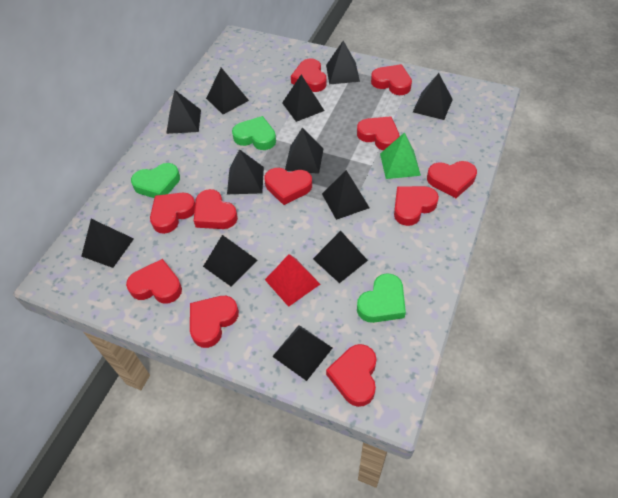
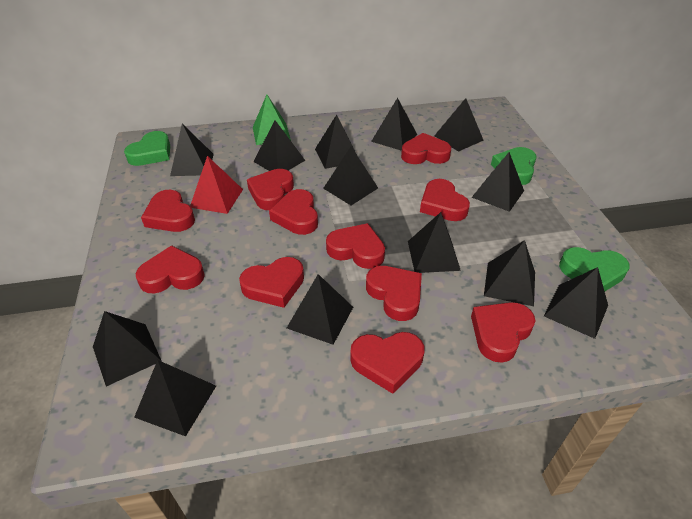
black pyramid: [81,219,134,268] [166,90,201,134] [203,235,258,287] [206,68,249,114] [227,149,264,194] [272,325,332,381] [282,75,324,122] [285,128,324,174] [313,231,368,283] [322,170,370,220] [326,41,360,84] [413,73,453,120] = 12 -> [93,311,161,386] [134,360,216,436] [170,124,214,176] [253,120,305,171] [287,274,353,345] [315,115,356,169] [323,147,378,206] [371,98,417,151] [408,212,461,273] [434,98,483,152] [471,152,524,212] [484,240,535,306] [544,267,608,339] = 13

